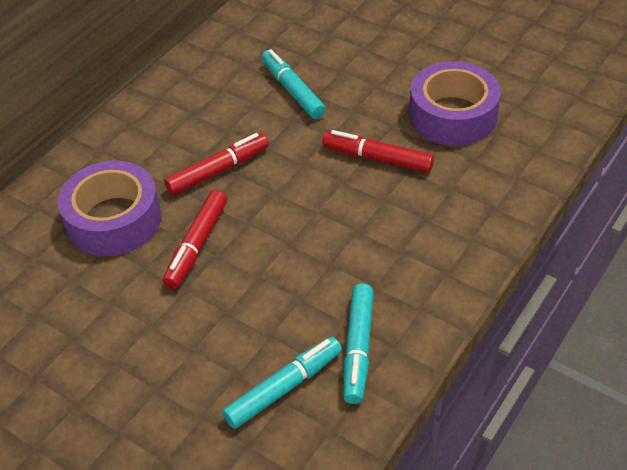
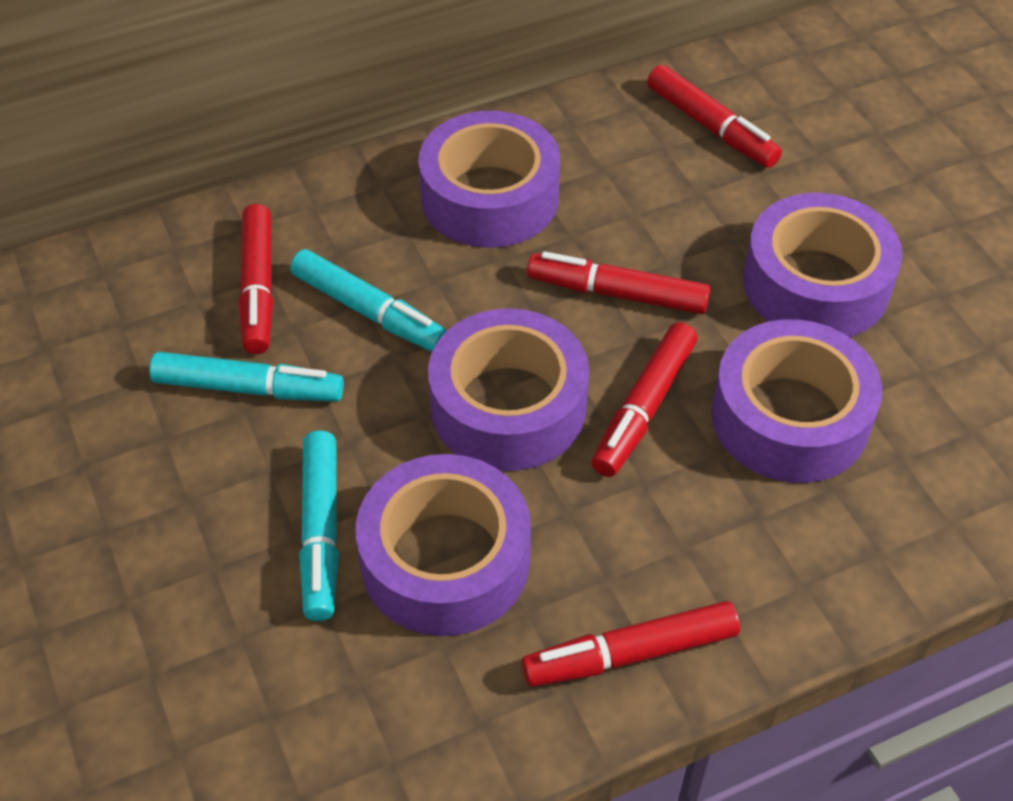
purple tape: [58,160,161,256] [409,61,501,146] = 2 -> [356,454,531,636] [418,111,560,248] [428,308,589,471] [711,319,882,483] [743,193,902,337] = 5
red marker: [163,190,227,289] [164,133,269,196] [322,130,434,173] = 3 -> [239,204,274,354] [522,601,740,687] [527,251,710,314] [592,322,698,477] [647,65,782,168] = 5

